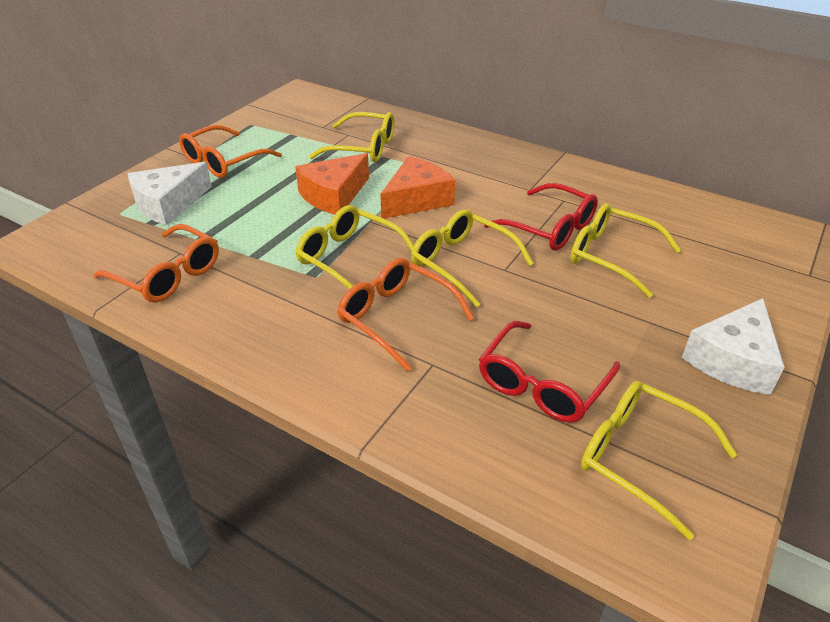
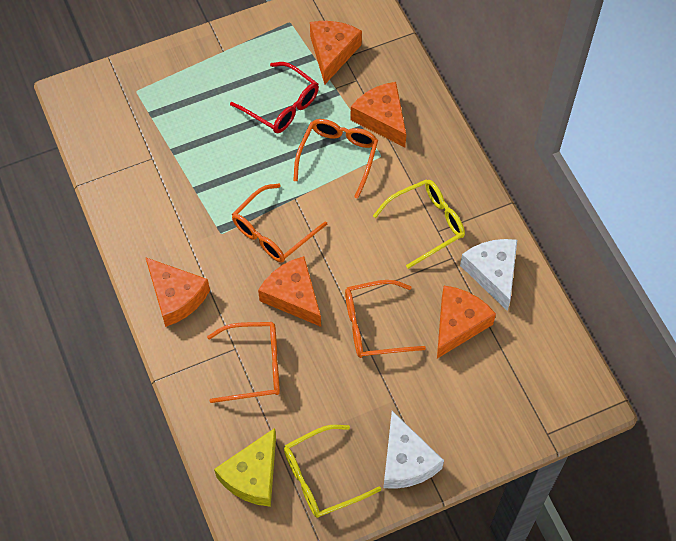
orange cheese: [295,153,369,214] [380,156,455,218] = 2 -> [145,257,210,327] [258,256,321,327] [310,21,362,84] [350,82,406,147] [437,286,496,358] = 5
orange glasses: [93,224,219,303] [179,125,282,178] [337,258,474,371] = 3 -> [207,322,280,403] [232,184,327,262] [293,119,378,199] [345,280,426,358] = 4
red glasses: [479,321,620,423] [484,183,598,251] = 2 -> [230,62,319,133] = 1
yellow cheese: none = 0 -> [214,428,276,507] = 1
yellow glasses: [295,205,414,289] [309,112,395,162] [411,209,534,307] [570,203,681,298] [581,381,737,540] = 5 -> [284,425,381,518] [373,179,465,269] = 2

